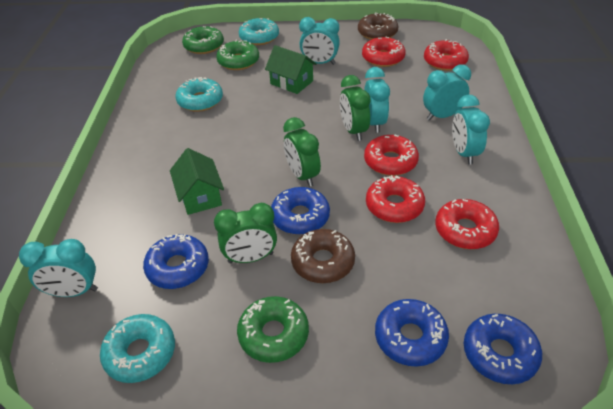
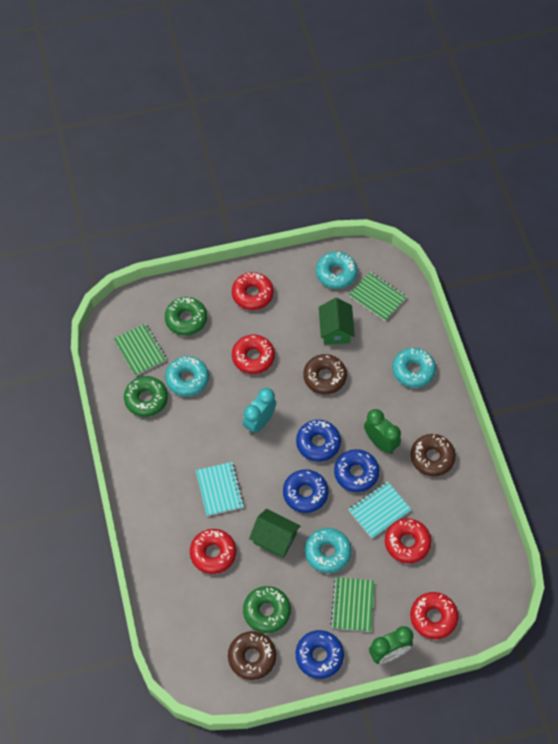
brown donut: [291,229,355,283] [358,12,398,40] = 2 -> [228,631,276,680] [303,354,347,394] [410,434,456,476] = 3
green clock: [214,203,277,263] [283,117,321,187] [340,75,371,141] = 3 -> [364,409,401,454] [369,626,413,664] = 2
green notebook: none = 0 -> [114,324,167,376] [330,577,375,632] [349,272,407,321] = 3
turquoise clock: [19,239,98,297] [299,17,340,65] [364,67,390,133] [423,64,471,121] [452,95,490,165] = 5 -> [243,388,276,434] = 1
turquoise donut: [100,314,175,383] [176,77,223,112] [239,18,279,45] = 3 -> [165,356,209,396] [305,528,351,573] [316,252,358,289] [392,348,436,388] = 4
turquoise notebook: none = 0 -> [196,462,244,516] [348,481,412,539] = 2

